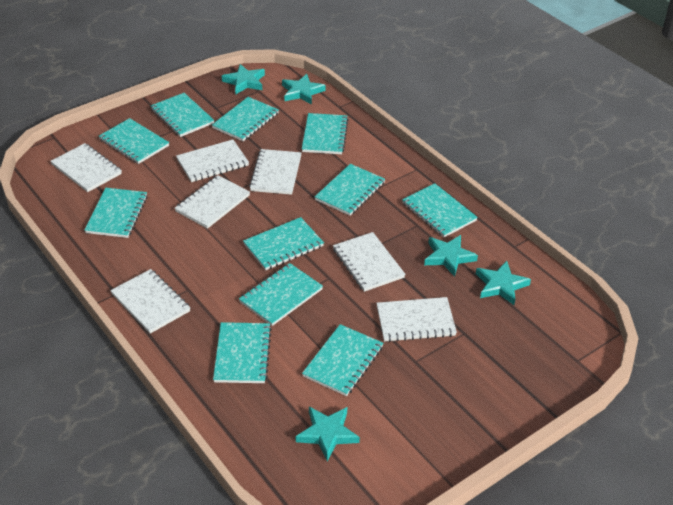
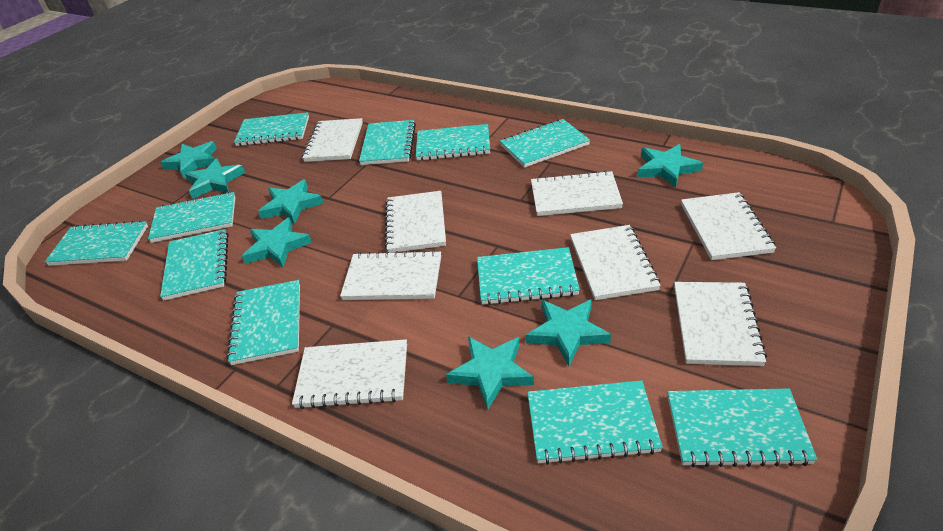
turquoise star: [222,64,265,94] [282,74,325,105] [296,407,360,462] [424,235,478,277] [476,261,531,305] = 5 -> [160,141,217,178] [185,158,245,199] [242,217,312,267] [258,179,323,224] [446,337,534,410] [526,299,611,366] [637,144,703,188] = 7
white notebook: [50,143,122,192] [110,269,190,334] [175,175,250,229] [176,139,249,182] [249,149,301,195] [333,232,406,292] [377,297,457,342] = 7 -> [292,339,407,409] [302,118,363,162] [340,250,441,300] [385,191,446,253] [531,170,623,216] [570,225,661,300] [674,282,767,366] [681,192,776,260] = 8

